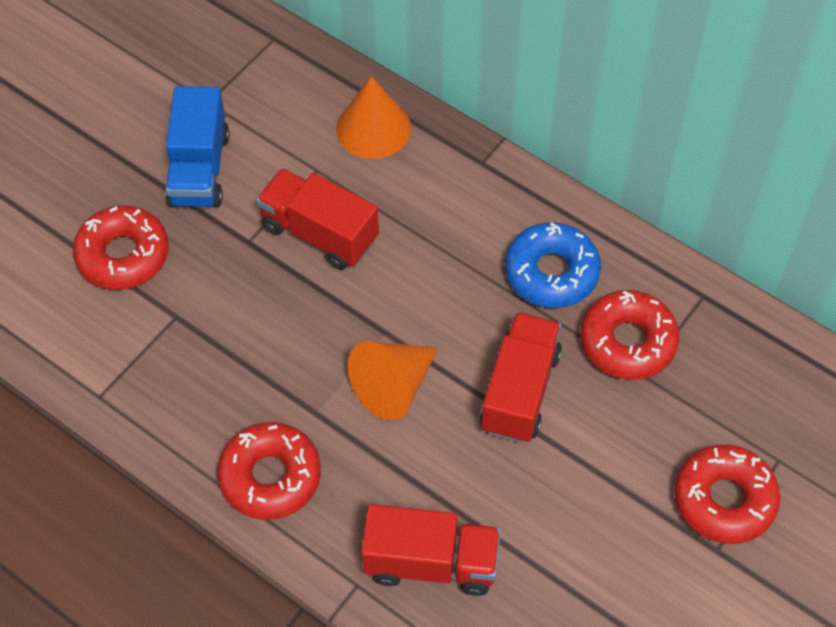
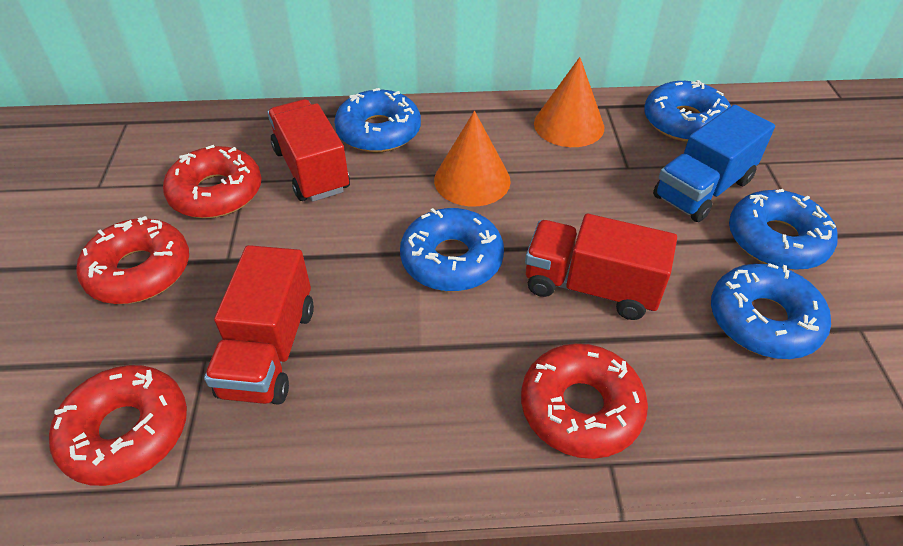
blue donut: [505,222,601,308] = 1 -> [334,88,421,152] [400,208,504,291] [644,80,731,142] [711,263,831,359] [729,189,838,270] = 5

